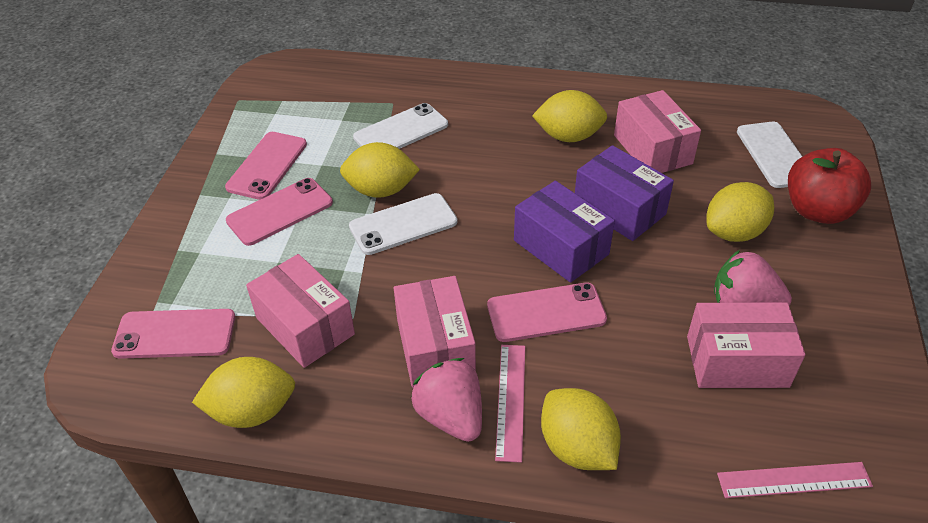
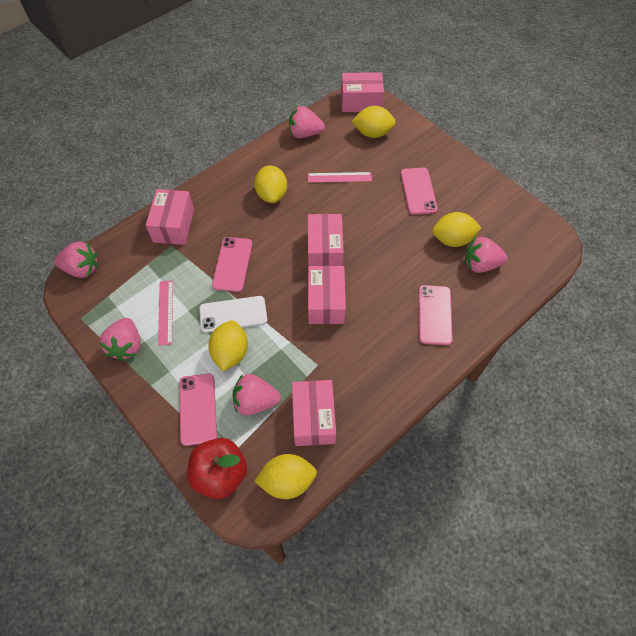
pink box: [246,254,355,368] [394,276,476,388] [614,90,701,173] [687,302,805,388] = 4 -> [146,189,194,245] [292,380,336,446] [308,214,344,266] [308,266,346,324] [341,72,384,112] = 5
pink strawberry: [411,358,482,442] [714,250,792,306] = 2 -> [55,242,98,278] [100,318,141,361] [232,374,281,415] [289,106,325,138] [465,237,507,273] = 5
purple box: [514,181,615,283] [575,145,674,241] = 2 -> none = 0
white phone: [349,193,457,255] [353,103,448,149] [737,122,803,188] = 3 -> [199,296,267,333] = 1

